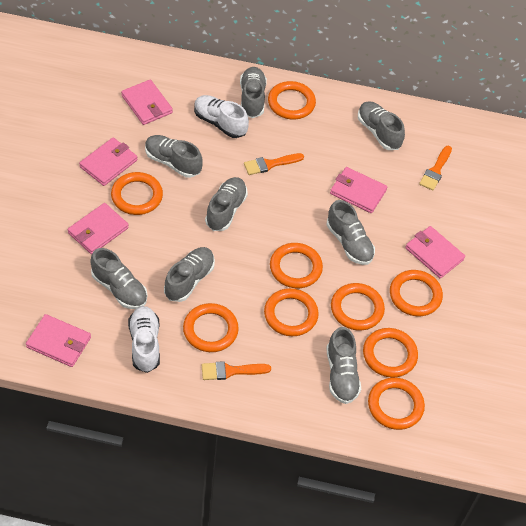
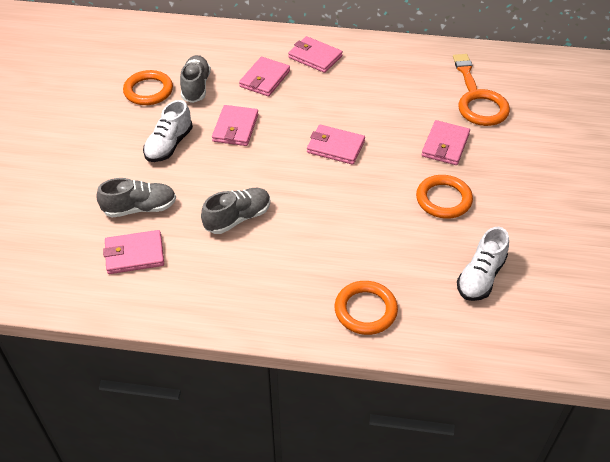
grey shoe: [90,248,148,309] [145,135,203,178] [164,247,215,302] [205,177,248,231] [240,67,267,118] [326,327,361,404] [327,200,375,265] [358,101,405,150] = 8 -> [96,178,176,218] [180,55,211,103] [201,188,271,234] = 3
orange brush: [202,361,271,380] [244,153,304,175] [419,146,452,191] = 3 -> [453,54,477,91] = 1
orange ring: [111,172,163,215] [183,303,239,352] [264,288,319,336] [268,81,316,120] [270,243,323,288] [331,283,385,331] [363,328,418,378] [368,378,425,430] [390,270,443,316] = 9 -> [123,70,173,105] [335,281,398,335] [416,175,473,219] [458,89,510,126] = 4

